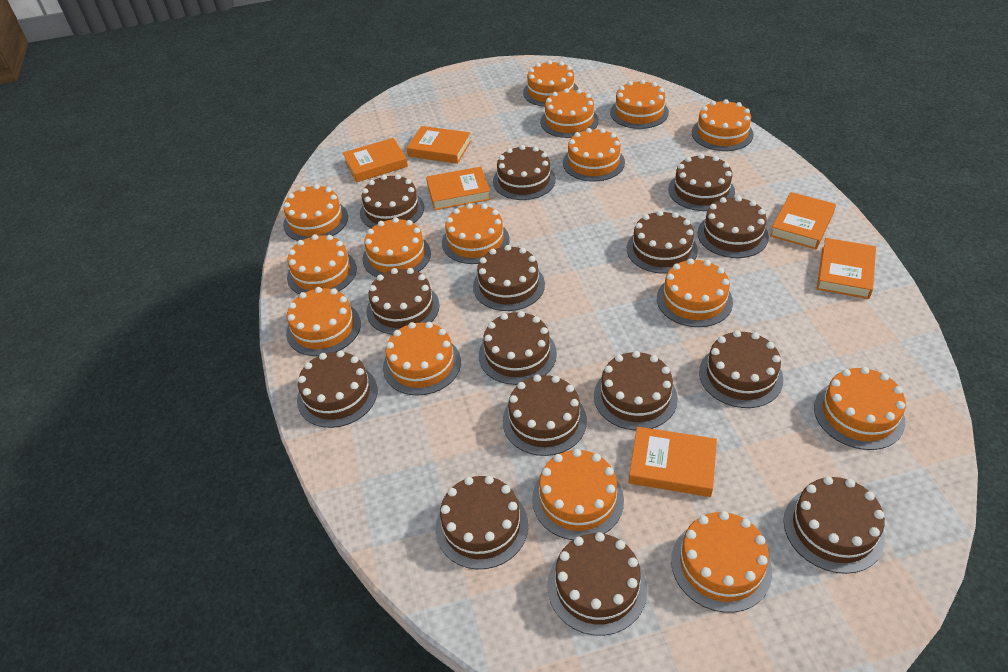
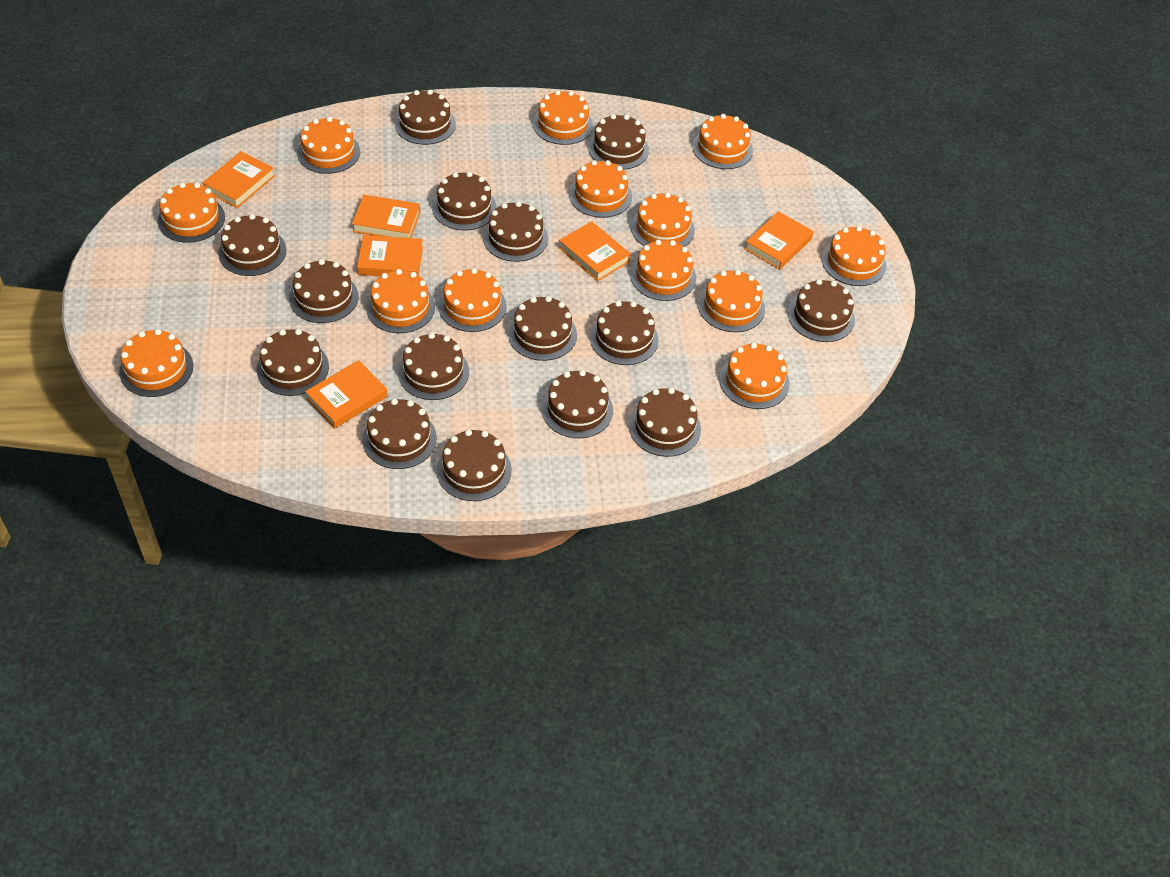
orange cake: [283,184,348,241] [286,287,361,356] [287,234,357,294] [363,217,431,277] [383,322,461,395] [442,203,510,264] [523,60,578,107] [532,449,624,540] [540,88,599,138] [563,128,625,182] [610,80,669,129] [657,258,733,327] [671,511,772,613] [692,99,754,151] [814,367,906,450] = 15 -> [119,329,193,397] [158,183,225,243] [297,117,360,174] [366,269,435,333] [438,268,507,332] [533,90,593,145] [569,160,632,218] [630,240,696,301] [631,192,695,247] [692,114,753,169] [698,270,765,332] [719,342,789,409] [822,226,887,286] = 13

